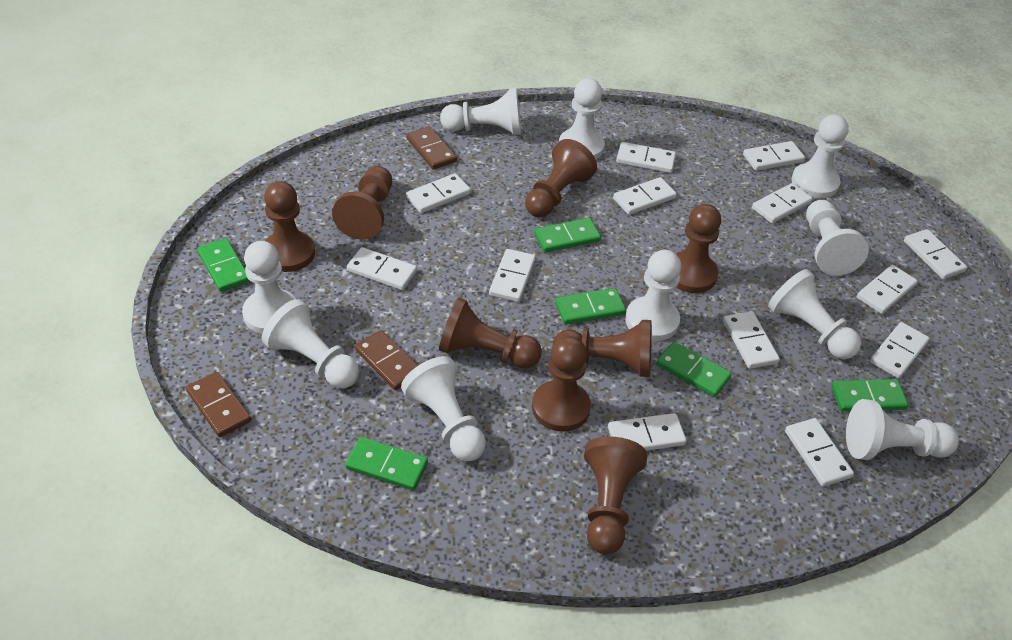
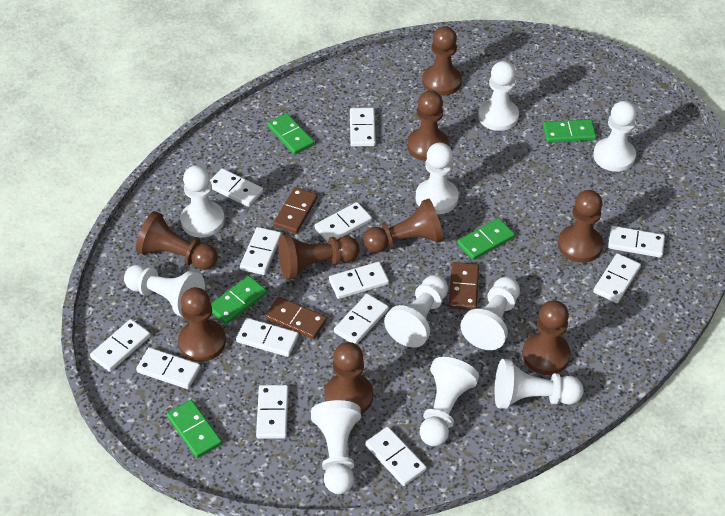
brown pawn: [264,181,315,272] [332,166,392,240] [439,297,542,369] [525,139,597,217] [532,336,591,432] [553,320,652,377] [584,436,647,554] [676,204,721,293] = 8 -> [136,211,218,270] [178,287,226,362] [278,234,360,280] [324,342,373,414] [363,199,443,253] [407,90,449,161] [422,26,462,95] [522,300,571,375] [558,190,603,263] = 9
green domino: [197,238,250,292] [345,437,428,491] [534,218,601,253] [555,288,626,325] [656,341,732,397] [831,379,909,412] = 6 -> [167,400,222,458] [211,276,267,324] [267,113,314,155] [457,218,515,260] [543,119,597,143] = 5

